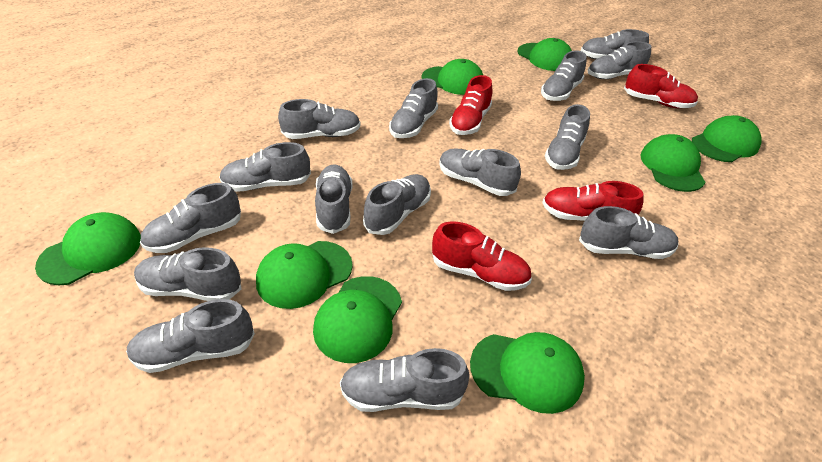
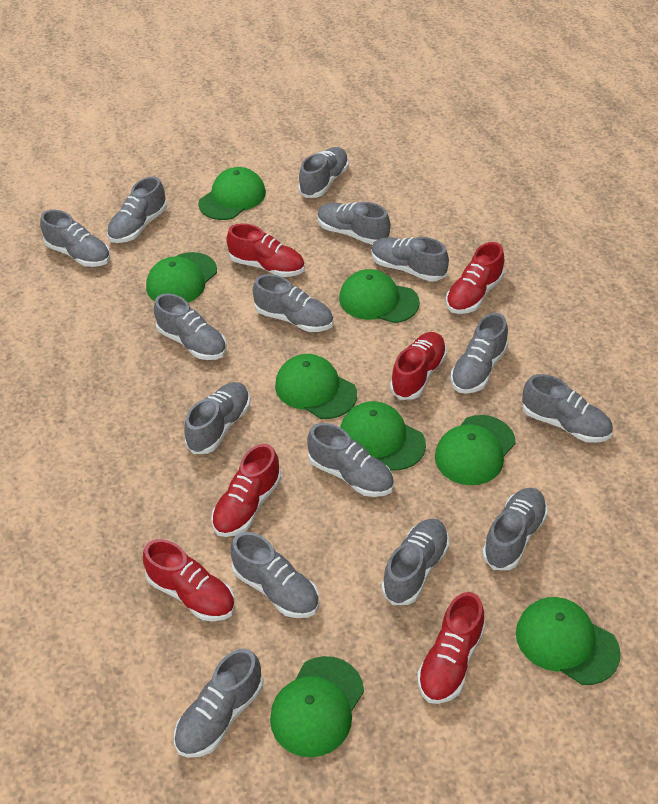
red shoe: [432,221,532,291] [449,75,492,135] [542,181,644,221] [624,64,698,108] = 4 -> [143,539,235,621] [211,444,281,537] [226,223,305,277] [390,332,447,400] [417,592,485,704] [446,242,505,314] = 6

